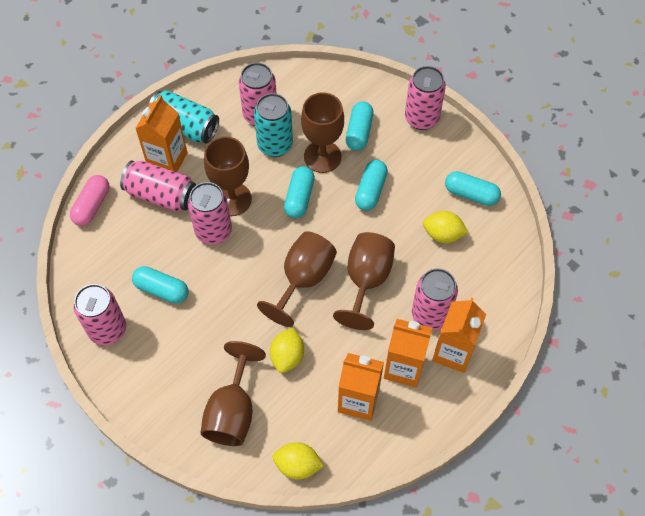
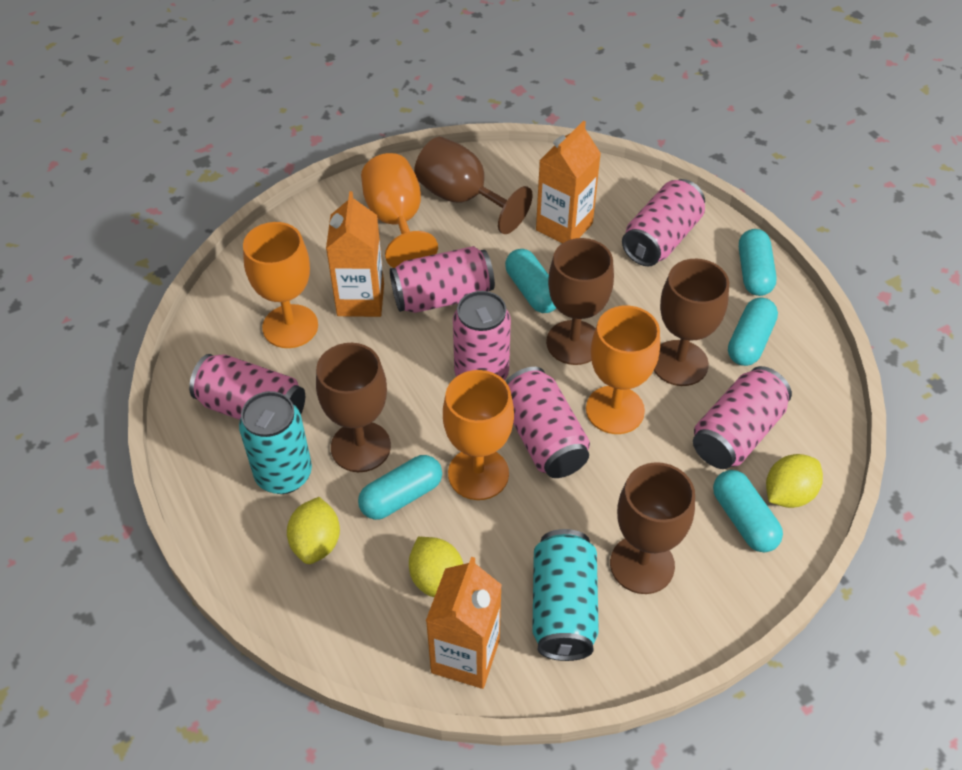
orange carton: [135,95,187,172] [338,353,384,421] [384,319,432,387] [432,297,486,373] = 4 -> [326,191,384,317] [426,557,502,689] [536,121,601,243] = 3
orange goblet: none = 0 -> [243,222,318,348] [361,153,438,268] [443,370,514,500] [586,306,660,434] = 4
pink capsule: [70,175,109,226] = 1 -> none = 0

